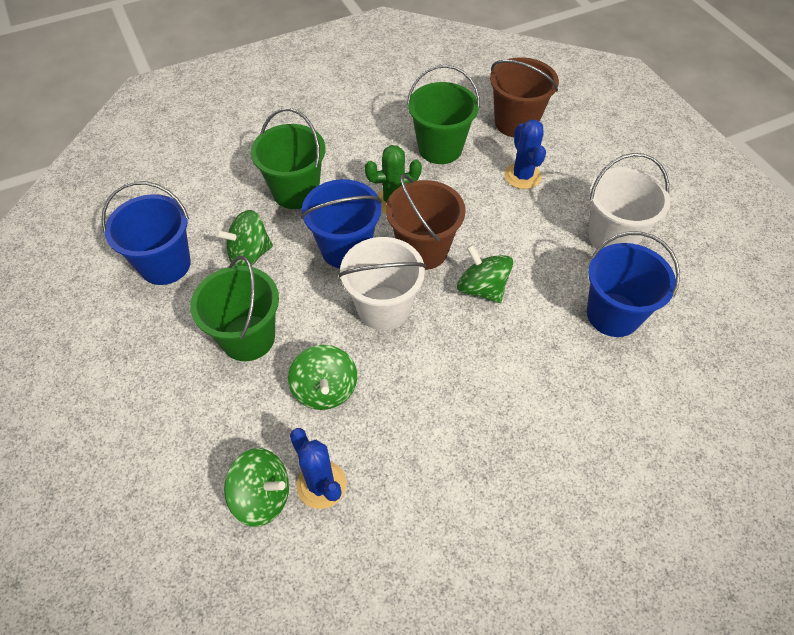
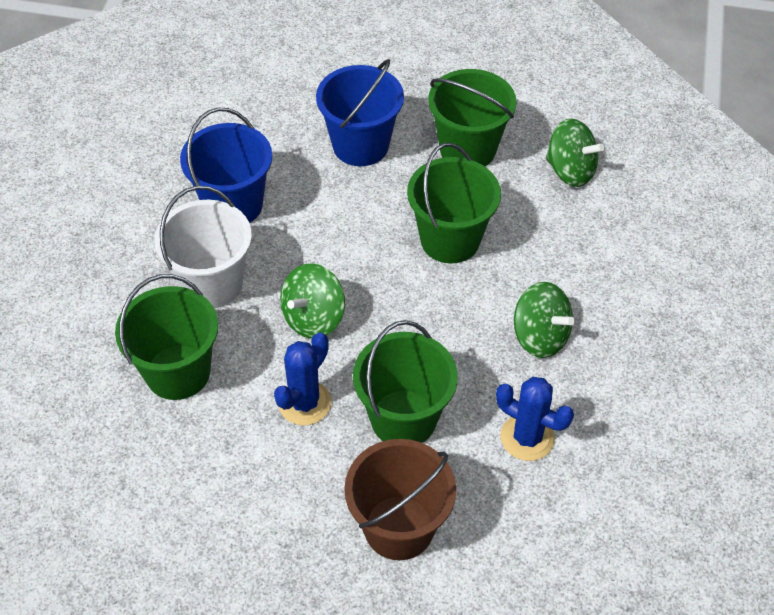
blue bucket: [101,181,191,285] [301,179,382,268] [587,231,680,337] = 3 -> [180,108,272,223] [316,59,404,166] = 2
brown bucket: [386,174,466,270] [490,57,559,137] = 2 -> [344,439,456,560] = 1
green bucket: [190,255,279,361] [251,108,326,209] [407,65,480,164] = 3 -> [115,274,218,400] [353,320,458,443] [407,143,501,264] [428,69,516,166] = 4
green cactus: [365,145,422,214] = 1 -> none = 0
green spinning top: [216,210,273,266] [224,448,289,527] [288,345,357,410] [457,245,513,303] = 4 -> [280,264,345,339] [514,282,575,358] [546,118,604,187] = 3
white bucket: [339,237,426,331] [588,153,670,249] = 2 -> [154,186,252,308] = 1

